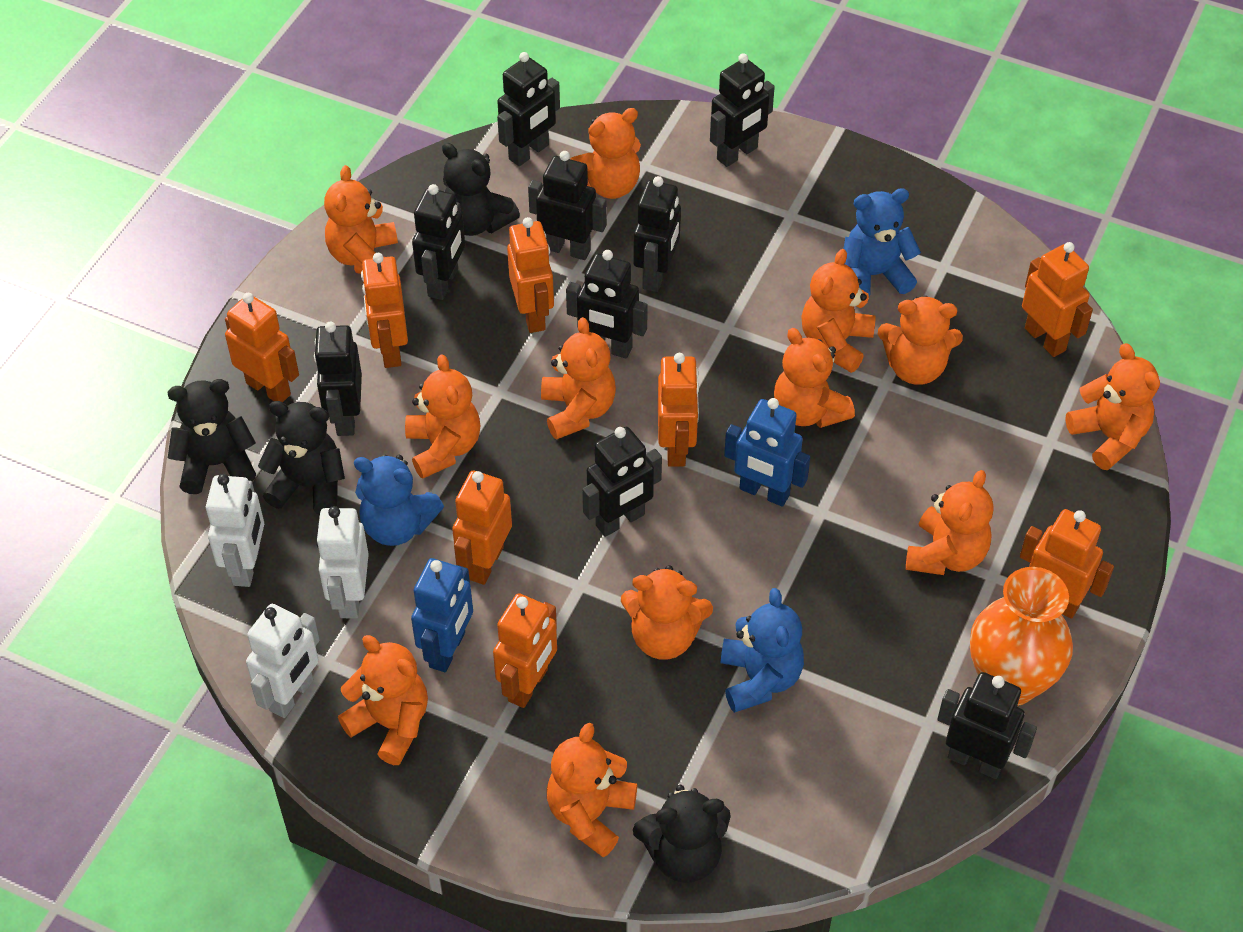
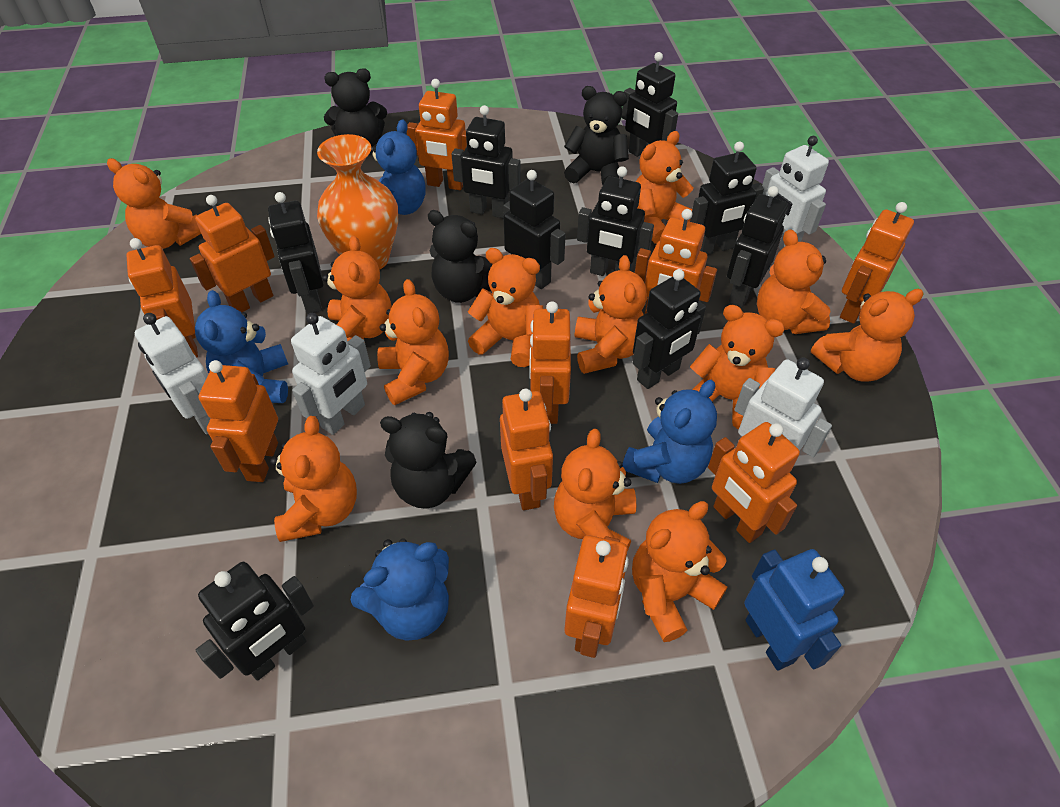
blue robot: [411,558,473,672] [724,398,810,507] = 2 -> [744,549,845,671] = 1
blue teddy bear: [354,455,444,546] [721,588,804,713] [843,188,921,296] = 3 -> [195,290,288,403] [351,538,449,641] [370,119,426,215] [622,380,717,484] = 4
orange robot: [225,293,299,402] [361,253,408,368] [452,471,512,585] [493,593,557,708] [507,217,554,333] [658,353,699,467] [1020,509,1114,619] [1022,242,1093,357] = 8 -> [126,238,198,357] [190,195,275,313] [199,360,278,482] [407,79,467,190] [500,389,553,510] [529,301,571,424] [564,535,629,658] [635,209,717,314] [708,422,800,543] [840,202,914,324] = 10
white robot: [206,474,264,587] [246,604,320,718] [316,506,369,618] = 3 -> [134,313,211,435] [291,313,371,435] [734,357,832,457] [762,136,829,249] = 4

